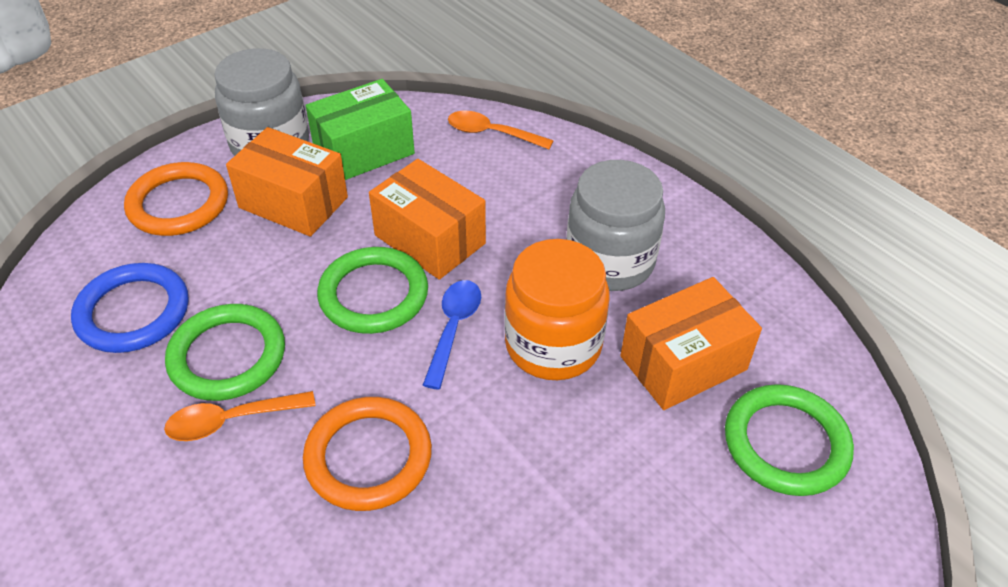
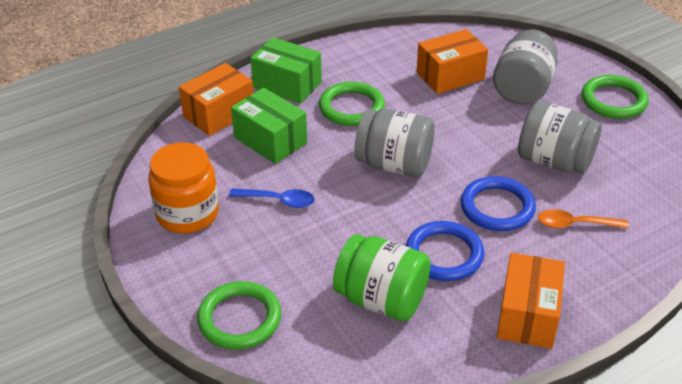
blue ring: [71,263,189,353] = 1 -> [406,221,484,281] [461,176,536,231] = 2
green box: [305,79,415,180] = 1 -> [231,88,307,164] [250,37,322,104] = 2
green jar: none = 0 -> [333,234,430,321] = 1
grey jar: [214,48,309,156] [566,160,665,291] = 2 -> [355,108,435,177] [493,30,558,104] [518,101,602,174] = 3
orange ring: [124,162,228,236] [303,397,432,511] = 2 -> none = 0
orange spoon: [164,391,316,441] [448,111,554,149] = 2 -> [538,209,629,229] = 1

